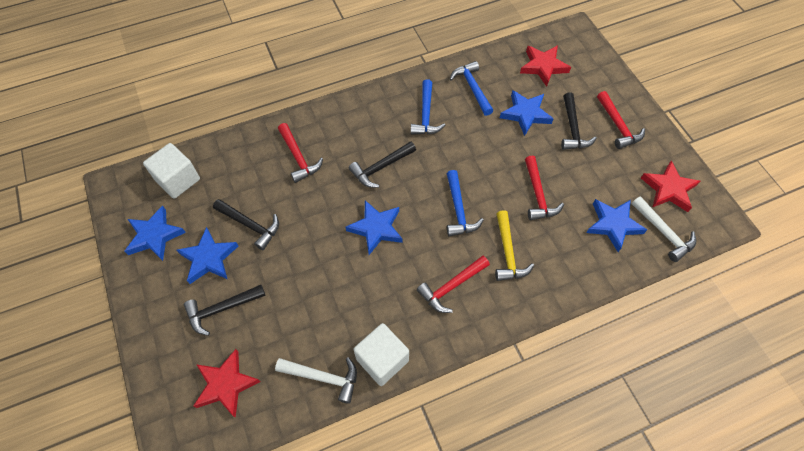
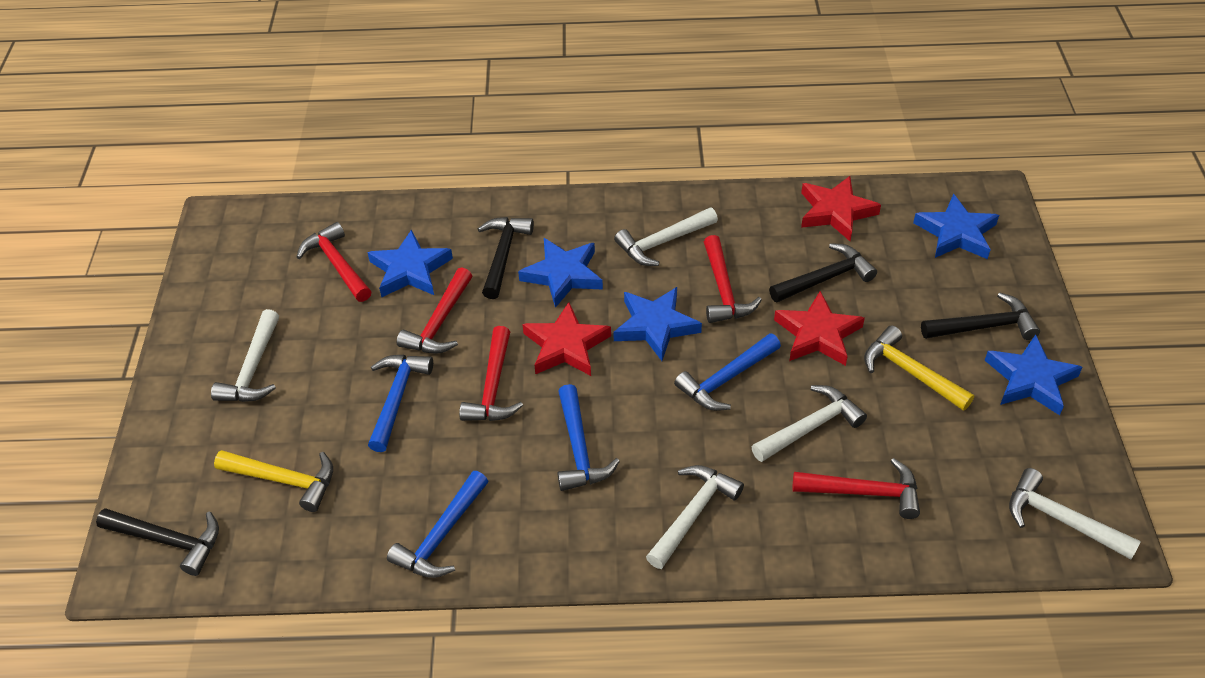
blue hammer: [410,79,445,134] [447,170,484,236] [450,61,493,116] = 3 -> [368,355,433,452] [387,471,488,578] [558,384,620,491] [674,333,781,411] = 4
red hammer: [278,123,323,183] [417,256,490,313] [525,156,564,220] [597,91,645,149] = 4 -> [296,222,372,302] [397,267,472,354] [459,326,523,421] [704,235,762,323] [793,458,920,519] = 5
white cube: [143,143,200,199] [354,323,409,386] = 2 -> none = 0
white hammer: [275,357,357,404] [632,196,696,262] = 2 -> [211,309,279,402] [614,208,718,266] [646,465,744,569] [752,385,867,462] [1009,468,1141,559] = 5
yellow hammer: [495,210,534,281] = 1 -> [214,450,333,512] [864,325,974,411] = 2

